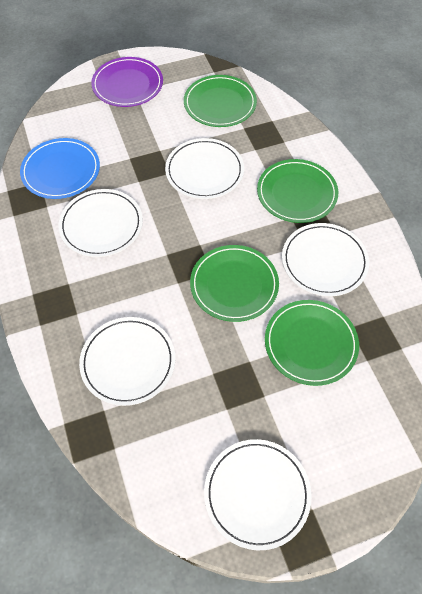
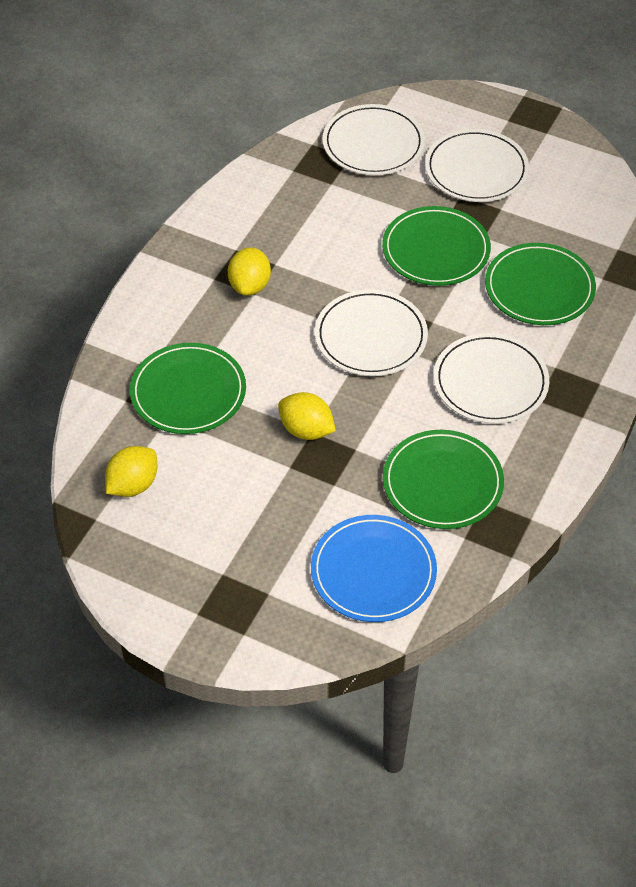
purple plate: [91,57,163,107] = 1 -> none = 0
white plate: [59,189,143,257] [79,317,175,406] [165,138,244,199] [204,439,312,550] [282,223,369,296] = 5 -> [315,289,428,376] [322,104,425,175] [425,129,529,202] [434,333,549,424] = 4
yellow lemon: none = 0 -> [105,446,157,497] [228,248,271,296] [278,392,336,440] = 3

